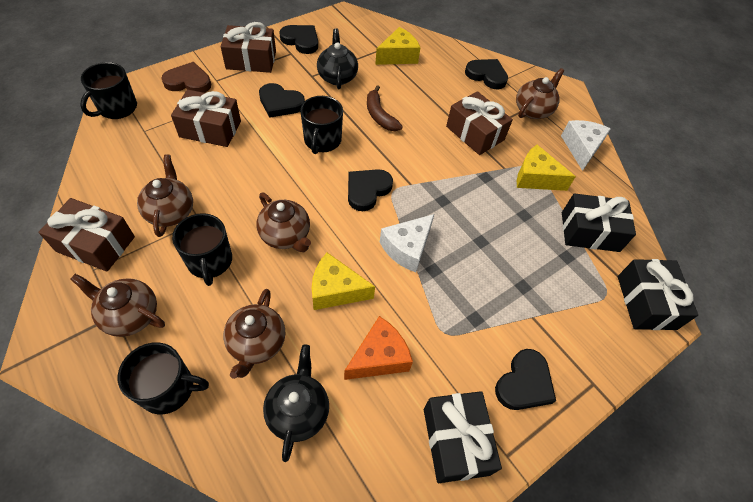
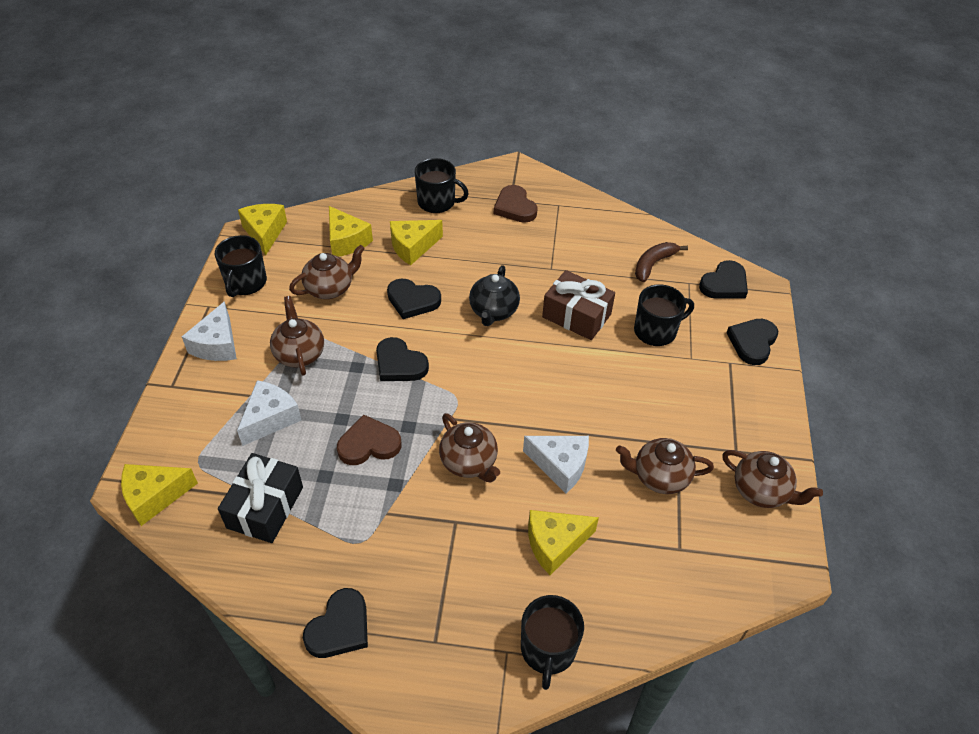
black gift: [424,391,502,483] [562,193,636,252] [618,259,698,330] = 3 -> [218,453,303,543] = 1
black teapot: [263,344,329,462] [317,28,358,89] = 2 -> [469,265,520,326] = 1
brown gift: [38,198,135,272] [171,90,241,147] [221,22,276,73] [446,91,513,155] = 4 -> [542,270,615,340] = 1
brown heart: [161,62,211,93] = 1 -> [337,415,401,465] [494,185,538,223] = 2
orange cheese: [344,316,413,380] = 1 -> none = 0
white cheese: [380,214,434,272] [561,120,611,171] = 2 -> [182,301,237,361] [237,380,302,446] [523,436,589,493] = 3
yellow cheese: [312,253,375,310] [375,27,421,65] [517,145,576,191] = 3 -> [121,464,198,526] [238,204,287,255] [329,206,373,257] [390,220,443,265] [528,510,599,575] = 5

